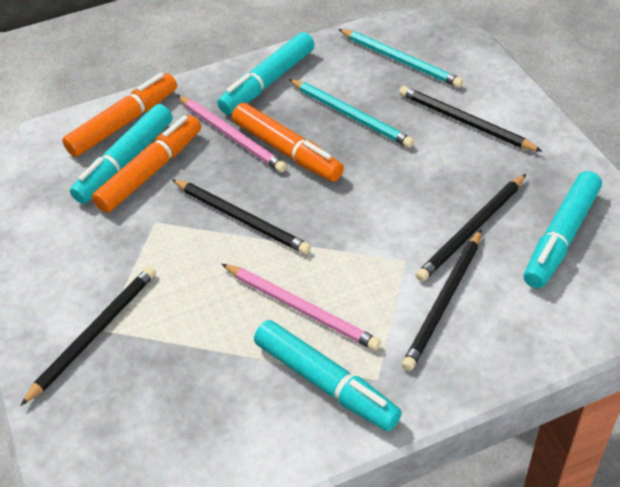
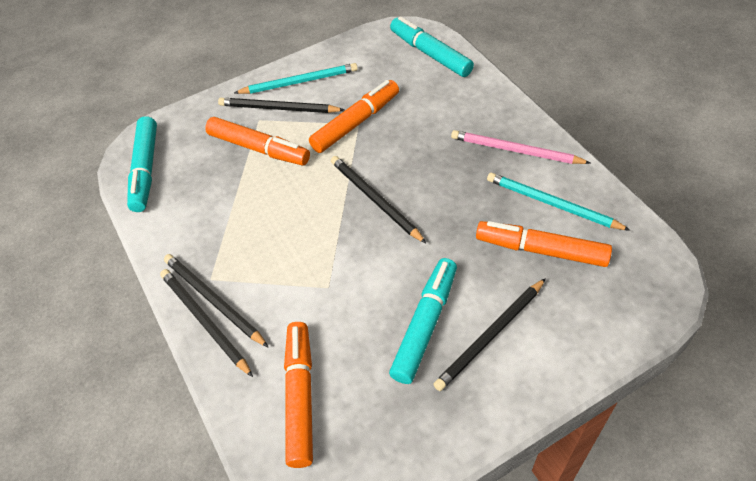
orange marker: [62,73,177,157] [92,115,201,213] [232,103,344,182] = 3 -> [205,117,310,166] [284,322,313,468] [309,80,399,153] [476,221,612,267] = 4
pink pencil: [177,95,287,173] [222,264,381,351] = 2 -> [451,130,590,164] = 1
turquoise marker: [70,104,172,204] [217,32,315,115] [254,320,402,431] [524,171,602,288] = 4 -> [127,116,157,212] [389,258,457,384] [390,16,474,77] = 3

